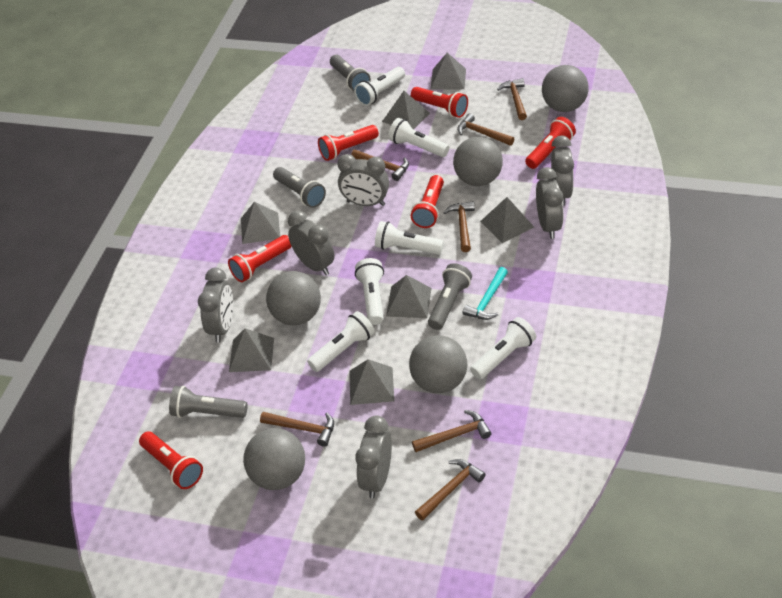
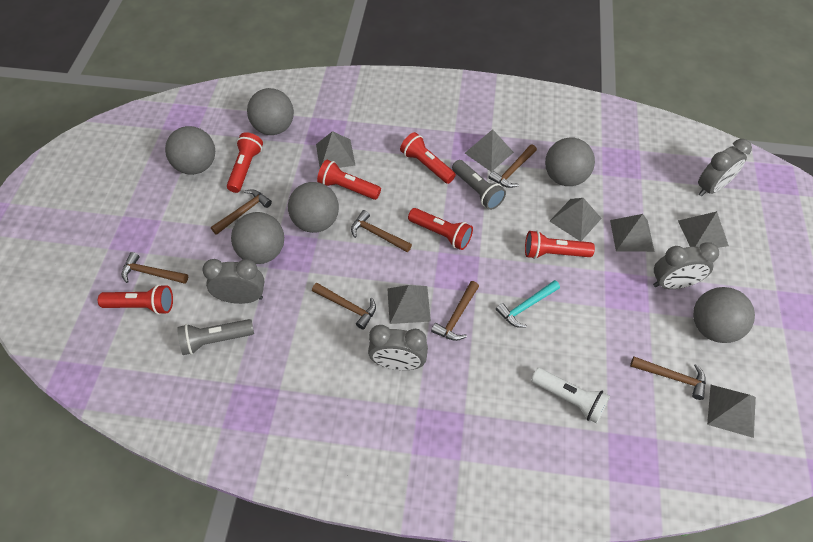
grey ball: [243,428,305,490] [266,271,321,325] [409,335,467,393] [453,137,503,186] [542,65,589,112] = 5 -> [165,126,215,175] [231,212,284,264] [247,88,294,135] [288,182,339,233] [545,138,595,186] [693,287,755,343] = 6
grey clock: [198,268,233,342] [288,211,335,275] [338,154,389,206] [355,415,392,499] [536,167,563,239] [551,135,574,206] = 6 -> [202,259,264,304] [368,325,428,370] [653,242,719,289] [698,139,752,196] = 4
grey flashlight: [169,386,248,418] [273,167,326,208] [330,55,371,91] [428,263,472,330] = 4 -> [177,319,254,355] [452,160,506,210] = 2
white flashlight: [307,311,375,372] [354,67,405,106] [355,258,384,325] [375,221,444,255] [388,118,449,157] [470,317,536,379] = 6 -> [531,368,610,424] = 1

